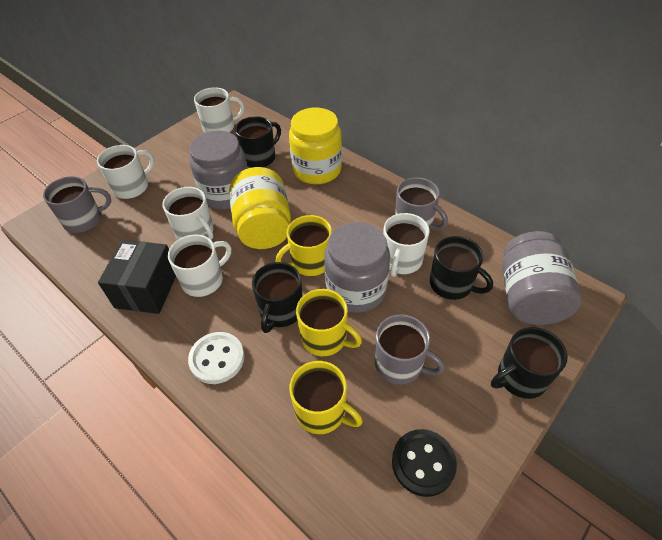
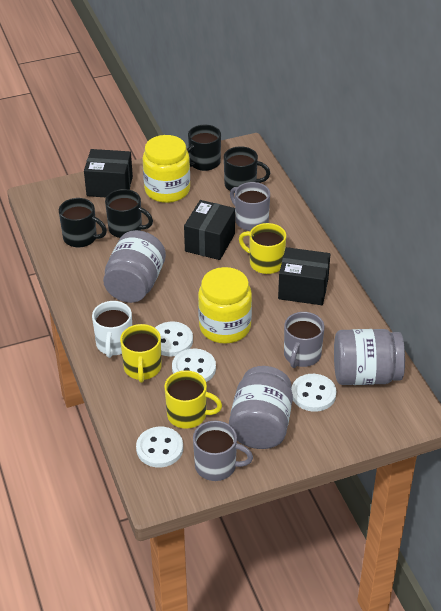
black box: [98,240,176,314] = 1 -> [84,149,133,197] [184,200,235,260] [278,247,330,305] = 3
black button: [392,429,457,497] = 1 -> none = 0
white button: [188,332,245,384] = 1 -> [136,427,183,467] [155,321,193,356] [172,349,216,382] [291,374,336,412] = 4
white mug: [97,145,154,199] [162,187,214,240] [168,234,231,297] [194,87,245,133] [383,213,430,277] = 5 -> [92,301,132,358] = 1

